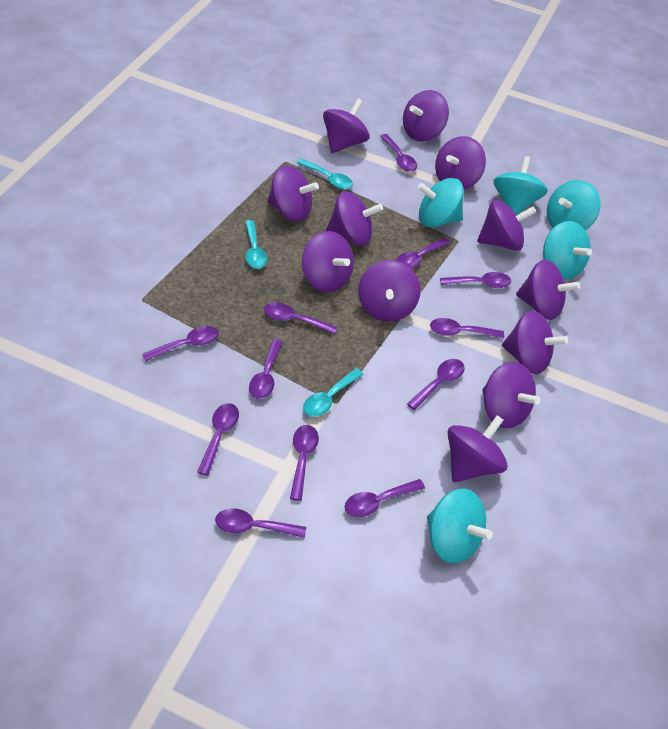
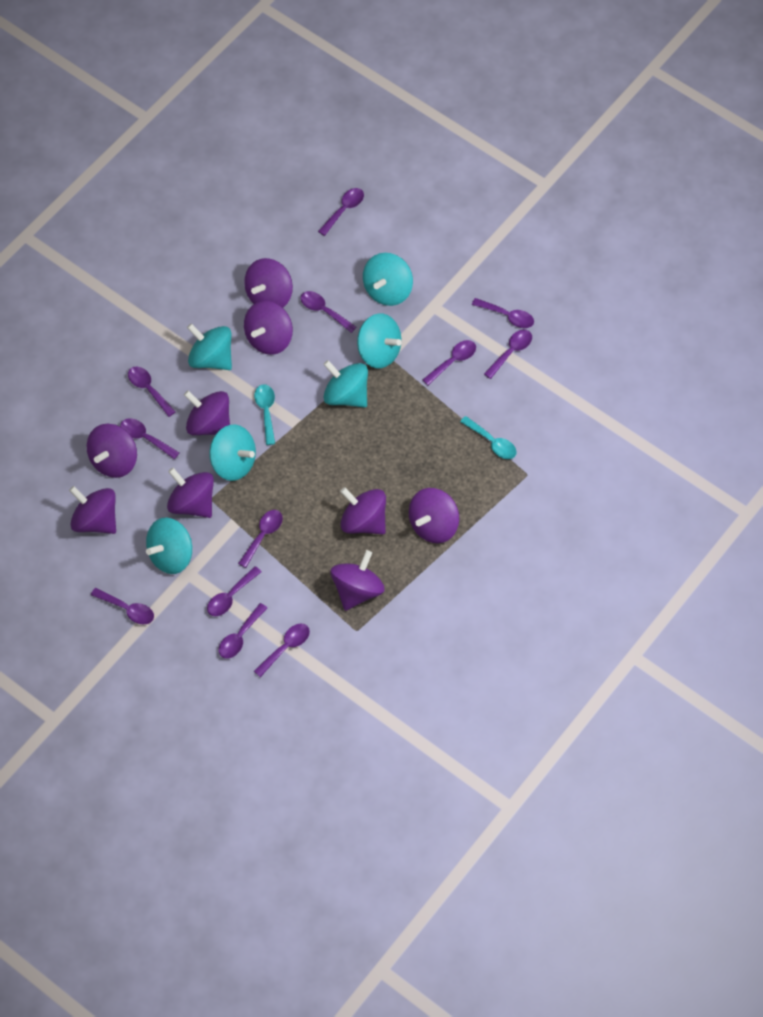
purple spinning top: [267,165,319,222] [302,231,354,292] [323,99,370,153] [326,191,383,246] [358,260,420,322] [403,90,449,141] [435,136,486,190] [448,415,508,482] [477,200,536,251] [482,362,541,428] [502,311,568,374] [516,260,580,320] = 12 -> [69,486,116,534] [87,424,137,478] [167,468,214,518] [184,391,230,435] [244,258,293,308] [244,301,293,355] [331,550,385,611] [340,487,386,534] [409,488,459,543] = 9
turquoise spinning top: [418,178,464,228] [427,488,493,563] [493,156,548,215] [543,221,592,279] [547,180,600,230] = 5 -> [146,517,192,574] [187,323,232,370] [209,424,256,481] [323,360,368,408] [357,313,402,368] [363,253,413,306] = 6
turquoise spoon: [245,220,267,269] [297,158,353,189] [303,368,363,417] = 3 -> [254,384,275,445] [460,416,517,459] = 2

